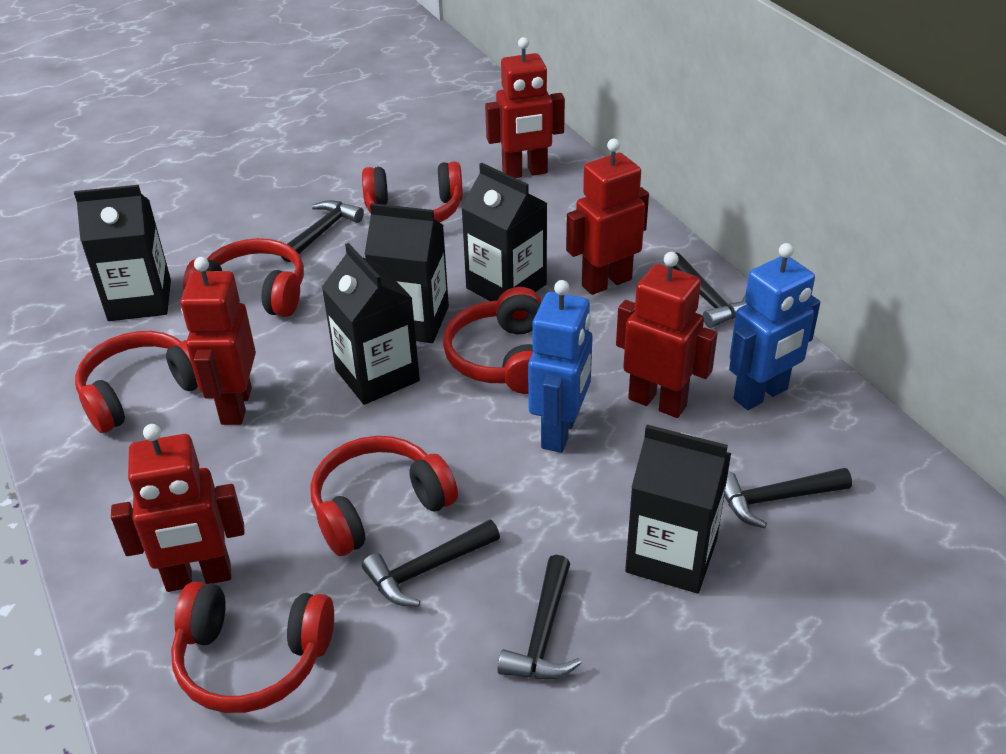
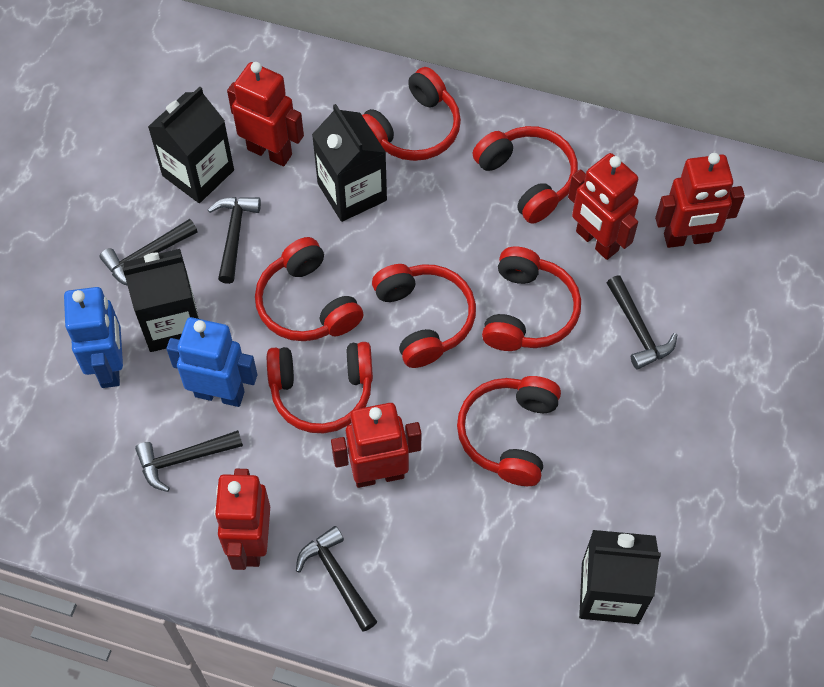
black carton: [74,185,171,321] [322,243,420,405] [365,203,449,343] [461,163,548,301] [625,425,731,593] = 5 -> [123,249,199,352] [148,87,234,203] [312,104,387,222] [579,530,661,624] = 4
red headphones: [75,331,198,433] [171,582,334,713] [183,238,304,317] [311,436,458,556] [362,161,463,223] [443,287,542,394] = 6 -> [255,237,364,341] [267,342,373,433] [362,67,461,161] [372,264,476,368] [457,376,561,486] [472,126,578,224] [482,247,581,351] = 7

